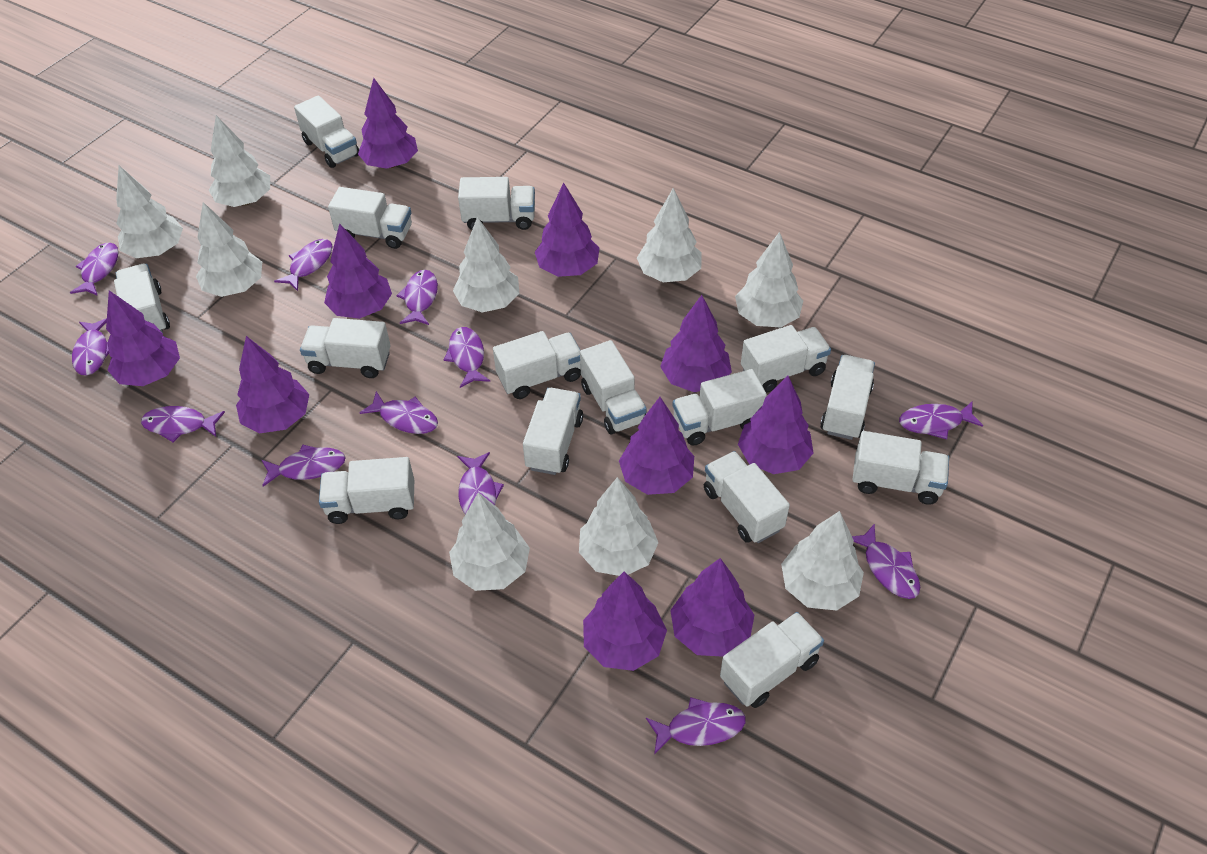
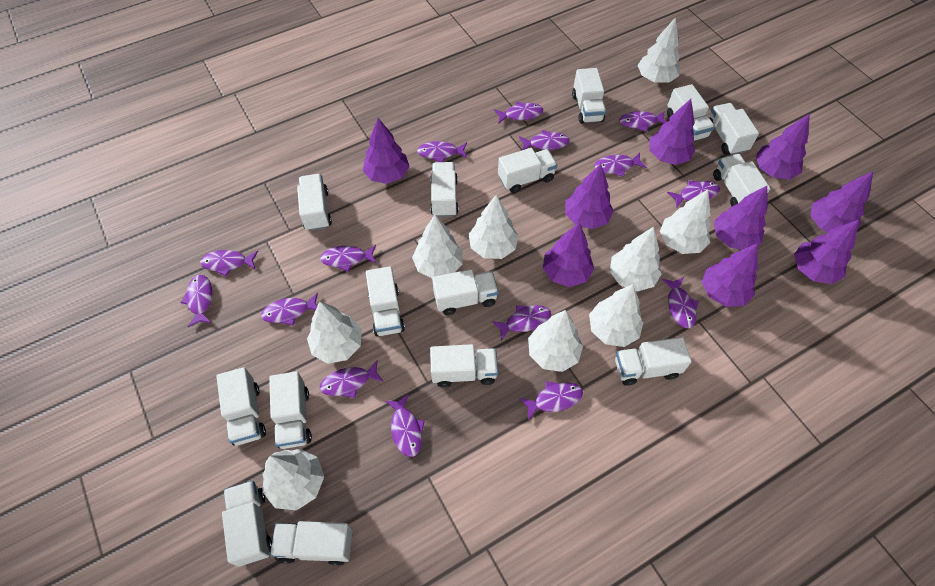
purple fish: [70,242,119,296] [72,318,109,375] [141,406,225,443] [262,445,346,487] [274,239,333,291] [360,391,438,434] [397,270,438,325] [444,327,490,388] [457,452,504,514] [646,697,746,755] [852,523,920,599] [899,402,983,439] = 12 -> [180,275,212,327] [200,250,258,276] [261,292,318,326] [320,245,377,272] [320,360,384,398] [385,394,425,457] [417,141,468,162] [492,305,551,341] [494,102,543,124] [519,130,570,150] [520,381,583,421] [594,153,647,177] [619,111,667,132] [662,277,699,329] [667,181,720,207] = 15
purple tree: [106,290,180,386] [236,336,309,433] [324,223,392,319] [358,78,418,169] [535,183,599,277] [583,572,667,671] [619,397,694,495] [660,295,732,392] [670,558,754,657] [738,376,814,474] = 10 -> [363,118,410,184] [543,223,594,287] [565,164,613,229] [649,99,695,165] [702,244,758,307] [714,186,768,250] [755,114,810,180] [794,220,859,284] [811,171,873,232] = 9

